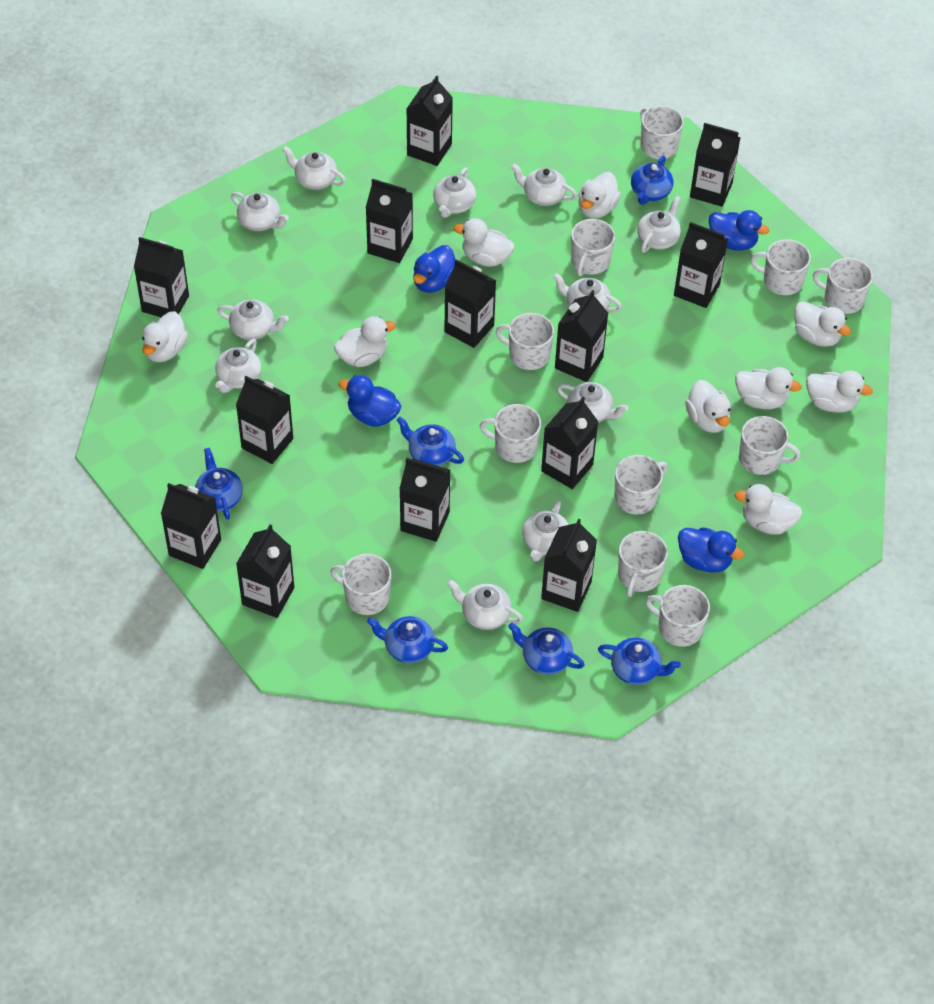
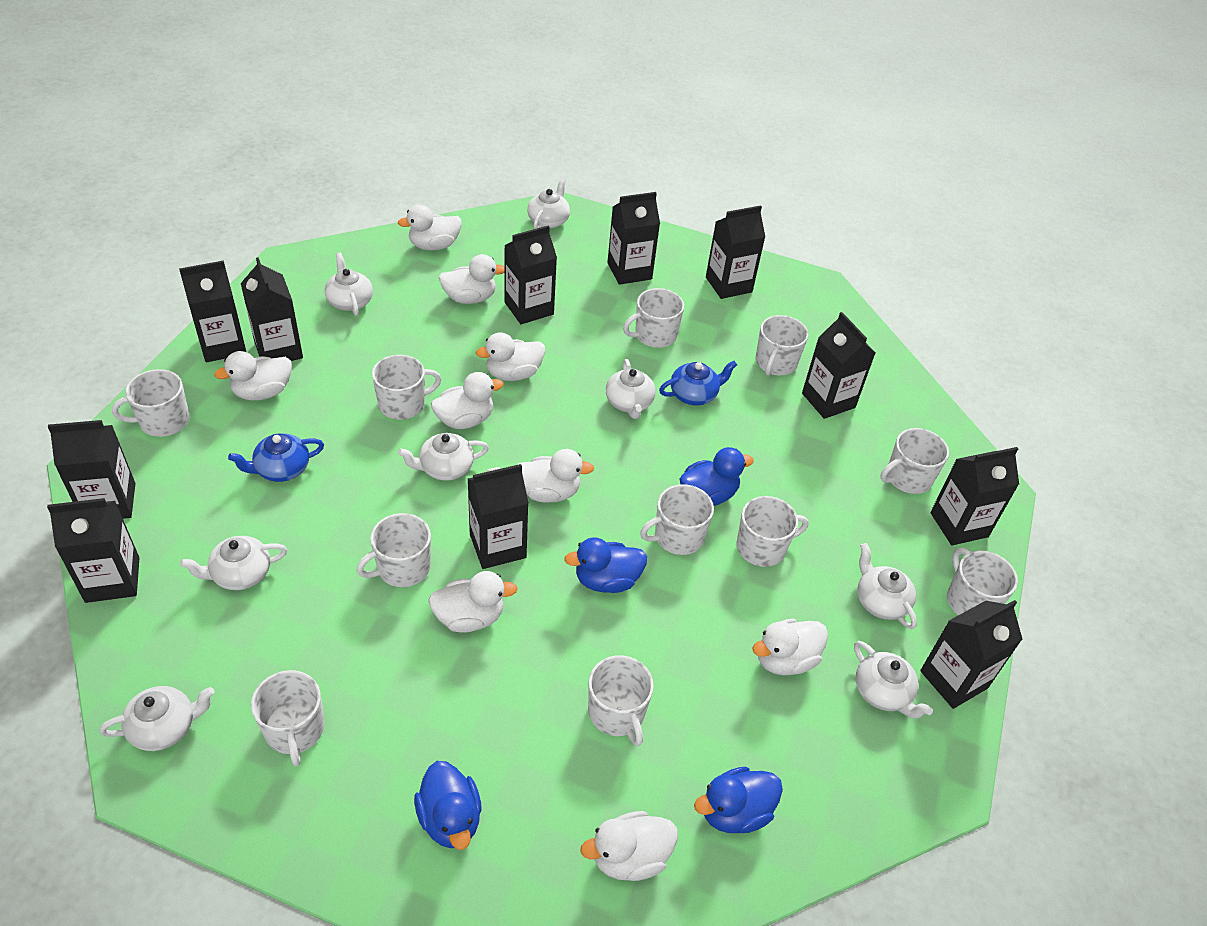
black carton: [134,237,189,317] [161,483,221,569] [236,376,293,464] [236,525,295,618] [366,179,413,263] [399,458,450,542] [407,75,453,166] [445,259,496,348] [541,397,598,489] [541,519,597,612] [555,290,608,382] [674,222,728,308] [690,123,741,207] = 13 -> [47,498,139,603] [48,420,135,519] [179,260,246,362] [241,257,303,361] [468,464,529,569] [504,225,557,324] [607,192,660,285] [706,205,765,299] [802,312,875,419] [920,600,1022,709] [930,447,1019,545] = 11
blue teapot: [195,448,243,520] [367,616,448,663] [397,417,464,466] [508,623,585,675] [598,638,681,685] [631,156,673,205] = 6 -> [228,433,324,482] [659,361,737,405] = 2
white teapot: [215,339,261,393] [217,300,289,340] [231,192,289,231] [282,146,346,190] [433,168,476,218] [447,580,523,630] [511,163,577,206] [522,500,569,562] [553,273,622,312] [557,382,629,423] [637,195,681,253] = 11 -> [99,686,215,751] [180,536,287,590] [325,252,373,316] [398,433,489,481] [527,178,570,229] [606,359,656,419] [854,641,933,719] [857,543,917,629] = 8

